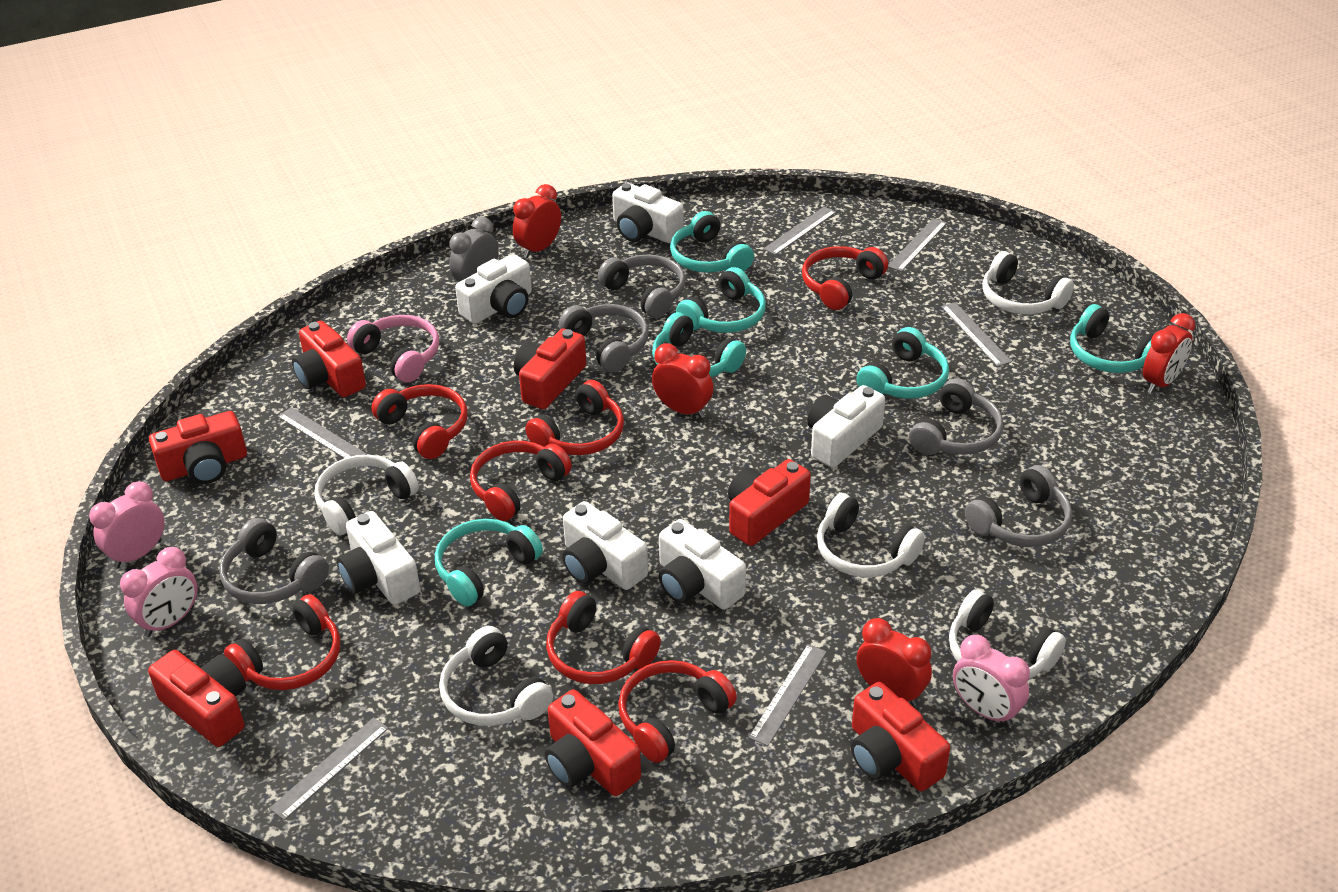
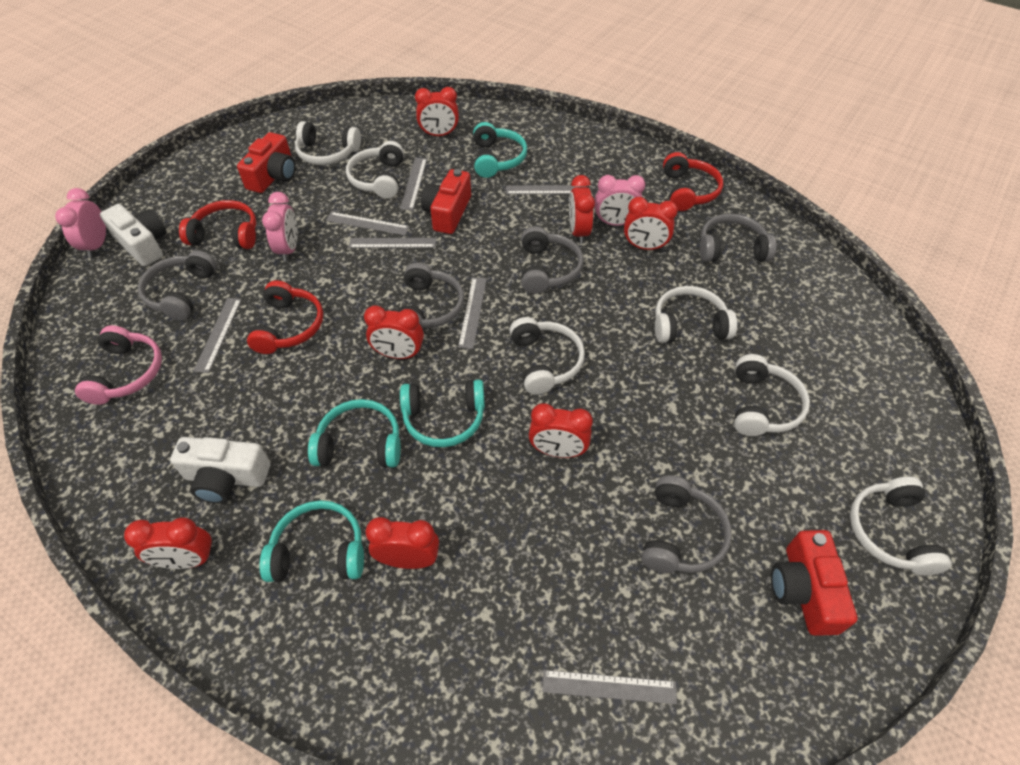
grey clock: [449,217,499,282] = 1 -> none = 0
grey ruler: [269,717,389,820] [278,407,367,458] [748,644,827,746] [763,207,836,255] [888,218,947,272] [941,302,1012,367] = 6 -> [193,298,242,373] [326,212,410,235] [349,238,436,248] [400,158,427,210] [458,277,487,349] [506,185,587,194] [542,670,677,704] = 7
red camera: [148,650,246,747] [149,411,247,484] [292,321,366,397] [514,329,586,409] [545,689,641,796] [728,459,811,546] [851,682,950,791] = 7 -> [237,132,296,193] [421,169,471,234] [771,530,858,636] = 3
red clock: [513,184,561,258] [652,343,713,418] [856,618,932,706] [1143,313,1195,394] = 4 -> [124,518,214,569] [364,305,424,359] [365,517,439,569] [415,87,459,136] [529,403,593,458] [569,175,595,244] [624,197,678,250] = 7
red headphones: [224,594,340,690] [371,384,467,459] [470,441,572,521] [525,380,624,455] [546,591,661,684] [618,660,737,763] [802,246,888,310] = 7 -> [179,200,256,249] [247,280,323,354] [663,152,723,211] = 3
turquoise headphones: [435,519,543,606] [652,312,746,377] [670,211,754,273] [676,267,766,333] [856,327,949,399] [1070,304,1155,373] = 6 -> [259,500,364,582] [308,399,401,468] [400,380,485,447] [473,122,527,178] = 4
white camera: [337,511,420,605] [455,254,532,324] [562,501,648,590] [612,183,684,243] [659,519,746,610] [807,385,885,468] = 6 -> [100,204,167,266] [170,437,270,504] = 2
white headphones: [314,455,419,535] [439,626,553,726] [817,493,925,577] [949,589,1066,679] [982,251,1074,315] = 5 -> [295,121,361,165] [346,141,404,199] [509,317,585,395] [655,286,737,343] [734,354,810,436] [850,476,952,575] = 6

